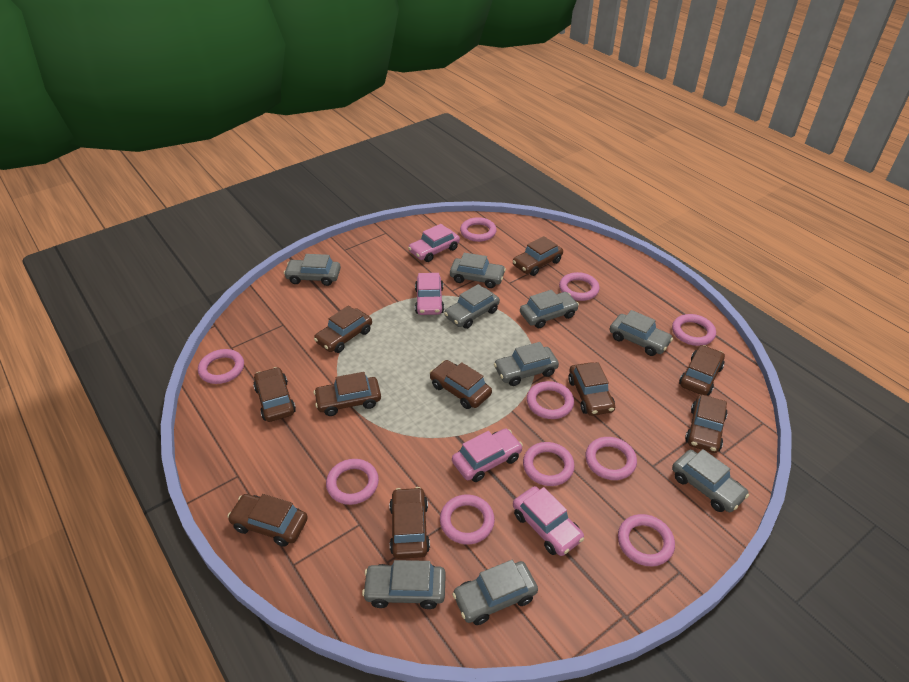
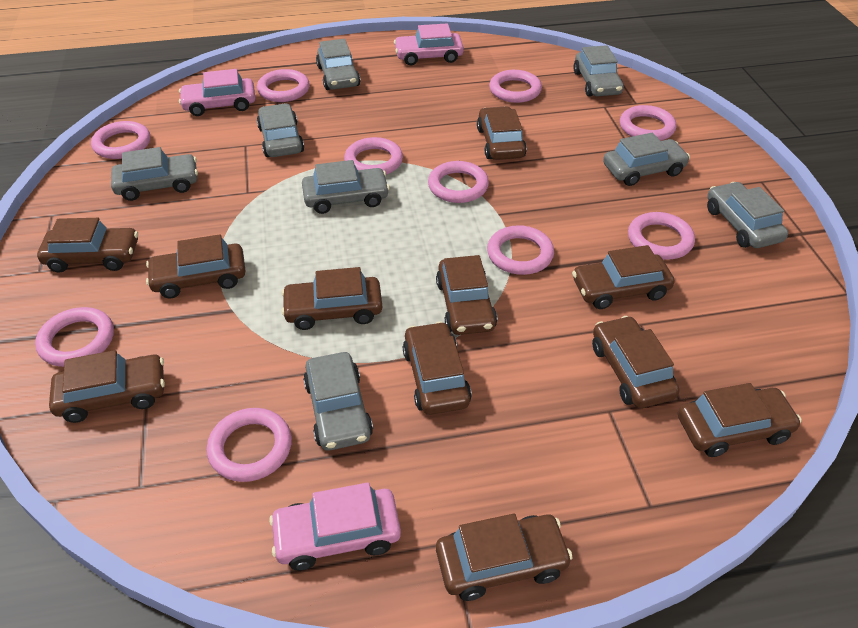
brown car: [227,494,308,547] [253,367,296,422] [314,306,372,353] [314,372,381,416] [389,487,430,559] [430,360,492,409] [513,236,563,276] [568,362,615,416] [679,345,725,395] [685,395,728,453] = 10 -> [37,218,138,273] [49,350,165,423] [146,234,245,298] [281,267,382,330] [403,322,472,415] [436,255,497,335] [436,513,573,601] [477,106,527,160] [572,245,674,309] [592,316,679,408] [678,383,802,457] = 11
grey car: [284,254,341,286] [362,560,446,609] [444,284,500,329] [450,253,506,288] [452,560,538,625] [494,342,559,386] [520,290,579,328] [610,310,673,356] [672,449,749,512] = 9 -> [111,147,198,201] [257,103,304,157] [302,160,390,214] [303,352,373,451] [316,39,360,90] [573,45,624,97] [603,133,690,186] [707,182,788,248] = 8
pink car: [408,224,460,262] [415,273,444,315] [452,429,523,482] [513,486,584,556] = 4 -> [179,69,255,116] [269,483,401,571] [394,23,464,65] = 3

